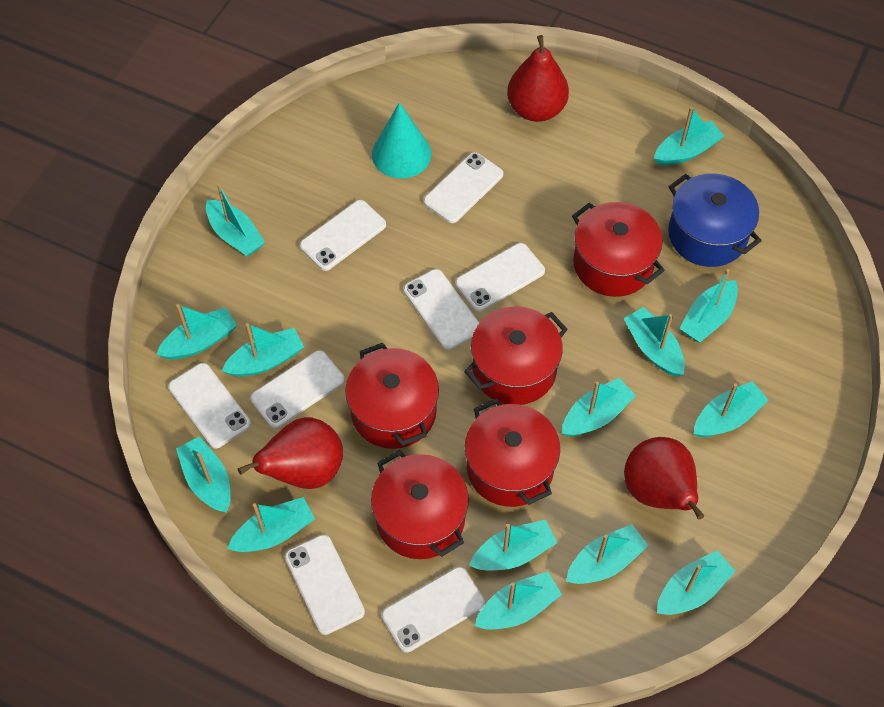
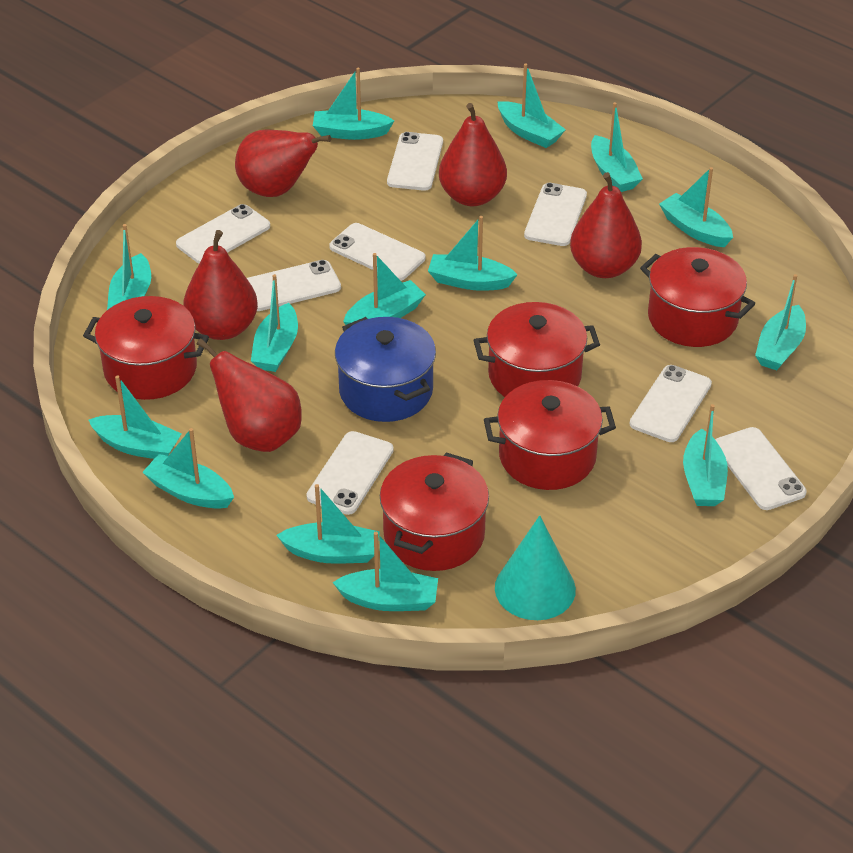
red pear: [238,417,343,489] [507,35,569,122] [624,437,704,520] = 3 -> [183,230,258,340] [197,339,302,452] [235,130,331,197] [439,103,507,206] [570,172,642,278] = 5

